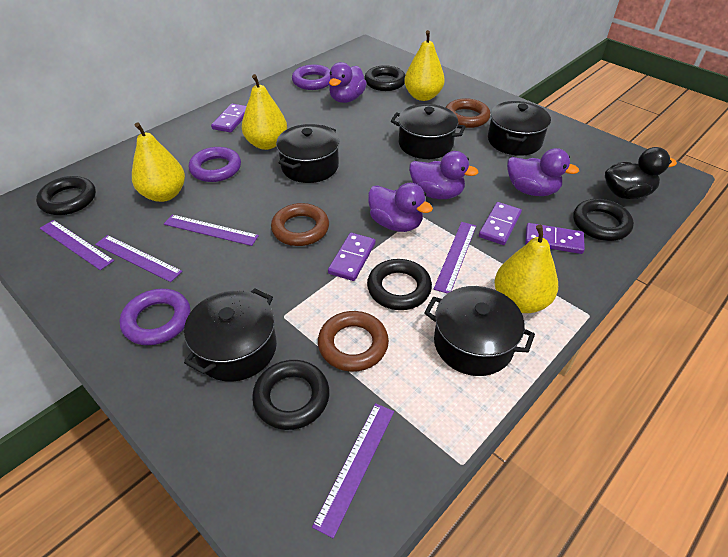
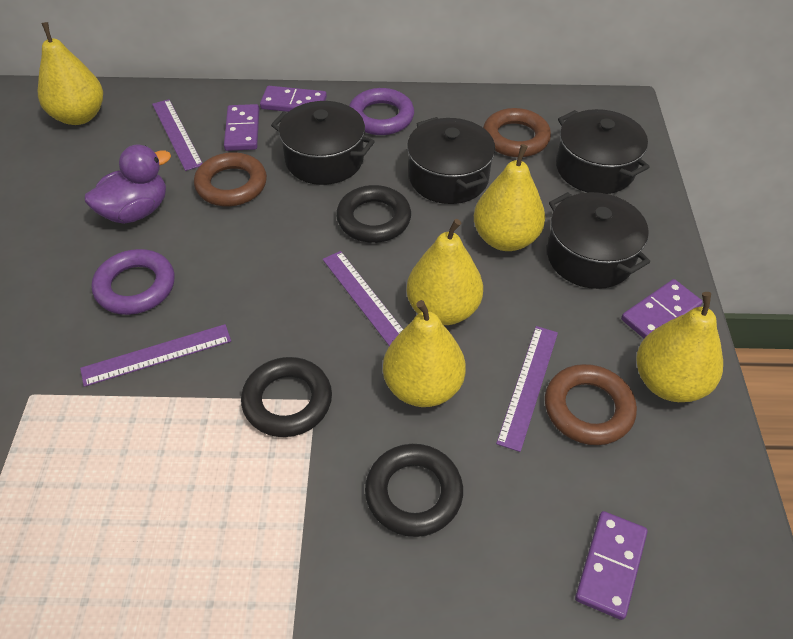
black duck: [605,147,677,199] = 1 -> none = 0
black pot: [184,288,277,382] [276,124,340,183] [391,104,466,159] [424,286,535,376] [488,101,551,156] = 5 -> [271,101,375,185] [407,117,495,204] [547,192,650,289] [556,109,650,194] = 4
black ring: [36,176,96,215] [252,360,330,430] [364,65,405,91] [367,259,432,310] [573,199,634,241] = 5 -> [241,357,332,437] [336,185,411,243] [365,444,463,537] = 3
purple duck: [329,62,367,103] [368,183,433,232] [409,151,479,199] [507,148,579,196] = 4 -> [84,144,171,224] = 1
purple ring: [120,289,191,345] [189,147,241,182] [292,64,331,90] = 3 -> [92,249,175,315] [349,88,414,135] = 2
purple ruler: [40,220,114,270] [95,235,183,282] [164,214,259,246] [312,403,394,538] [434,222,476,294] = 5 -> [80,324,231,387] [152,99,203,171] [323,251,403,346] [496,326,558,452] = 4
yellow pear: [132,123,185,202] [242,74,287,150] [404,30,445,101] [495,225,558,313] = 4 -> [38,22,103,125] [383,300,466,407] [407,219,483,325] [474,144,545,251] [636,292,723,402] = 5

